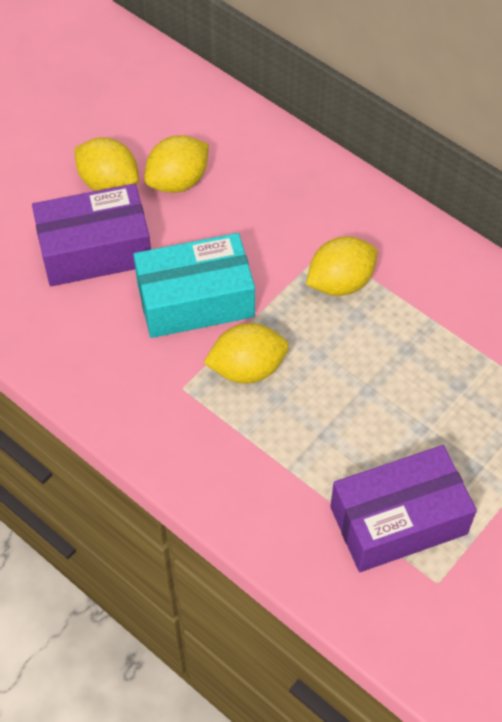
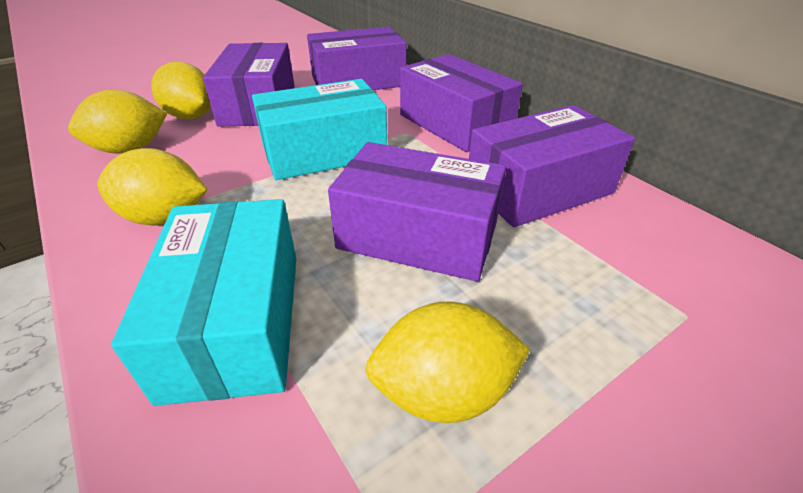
purple box: [32,184,151,286] [330,445,477,572] = 2 -> [203,43,295,127] [307,27,407,90] [328,142,506,282] [400,54,523,152] [469,105,635,227] = 5
turquoise box: [133,233,255,338] = 1 -> [111,199,296,406] [252,79,387,180] = 2

